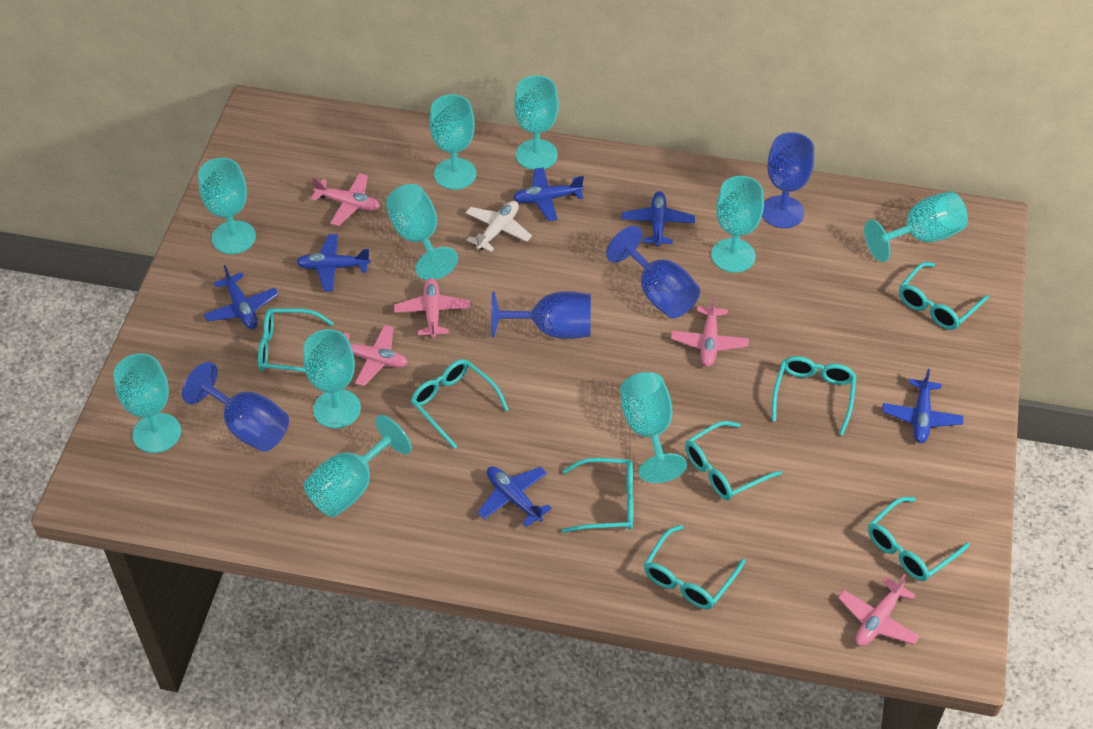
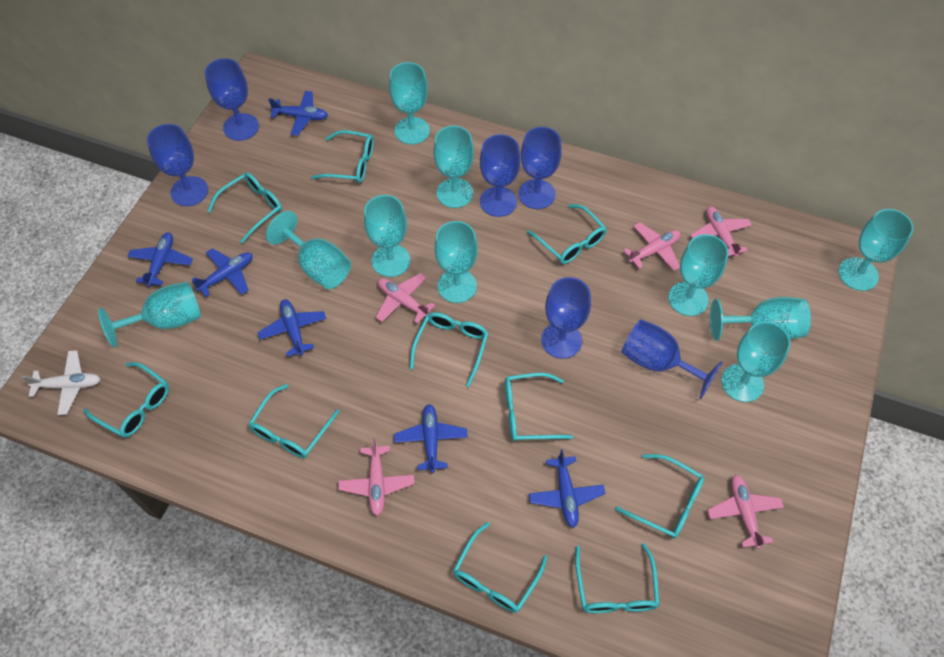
blue goblet: [182,362,289,452] [491,291,591,339] [606,226,700,318] [762,132,814,228] = 4 -> [147,124,208,206] [205,58,259,141] [480,134,521,217] [519,127,562,209] [541,277,591,359] [621,319,723,399] = 6
turquoise glasses: [258,308,334,373] [411,359,509,449] [562,458,633,533] [644,525,745,609] [685,421,782,500] [772,356,856,435] [868,497,970,581] [899,262,989,330] = 8 -> [83,362,169,438] [208,172,282,244] [248,384,340,458] [311,130,374,183] [410,312,489,387] [453,522,548,613] [505,373,573,441] [527,204,607,264] [575,543,660,613] [615,454,704,539] = 10

